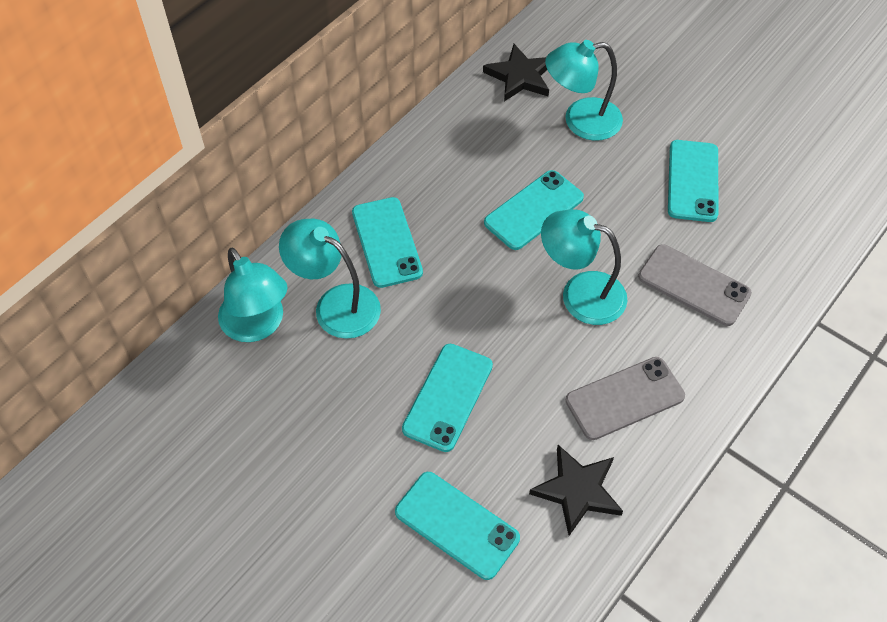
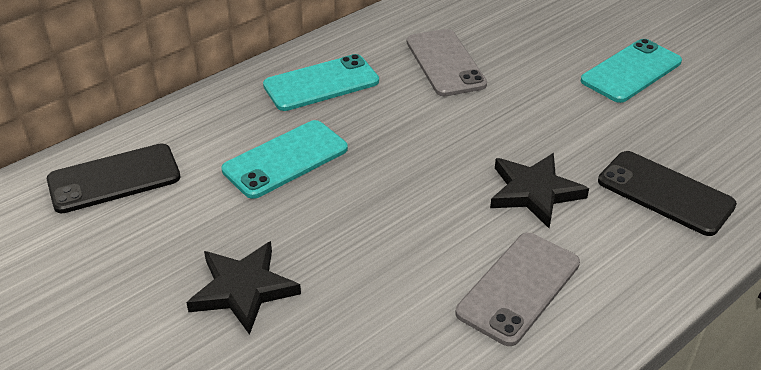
black phone: none = 0 -> [47,143,181,213] [598,151,737,236] = 2
turquoise lamp: [218,247,288,342] [279,219,381,339] [541,209,627,325] [545,40,623,141] = 4 -> none = 0
turquoise phone: [352,197,423,288] [395,472,520,580] [402,344,493,452] [484,170,584,250] [668,140,718,222] = 5 -> [221,120,348,199] [263,54,379,111] [581,39,682,103] = 3

